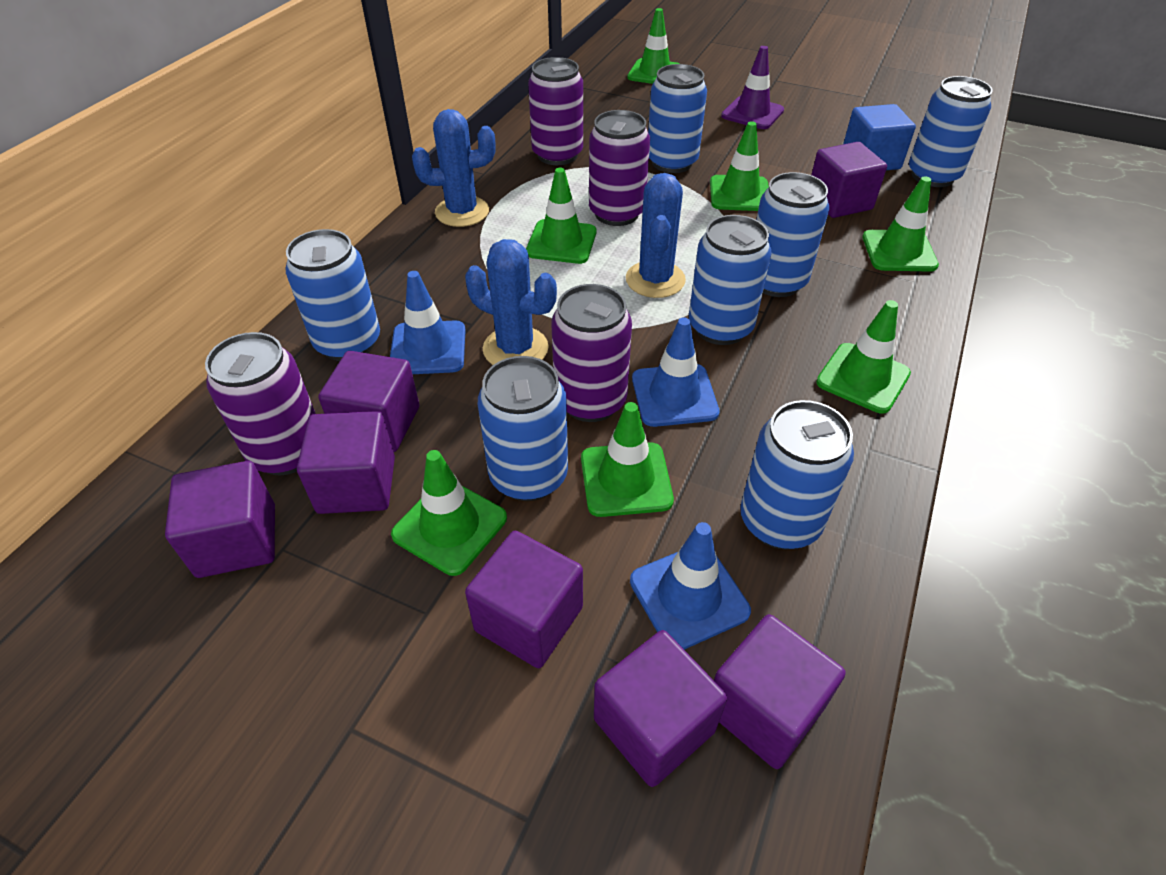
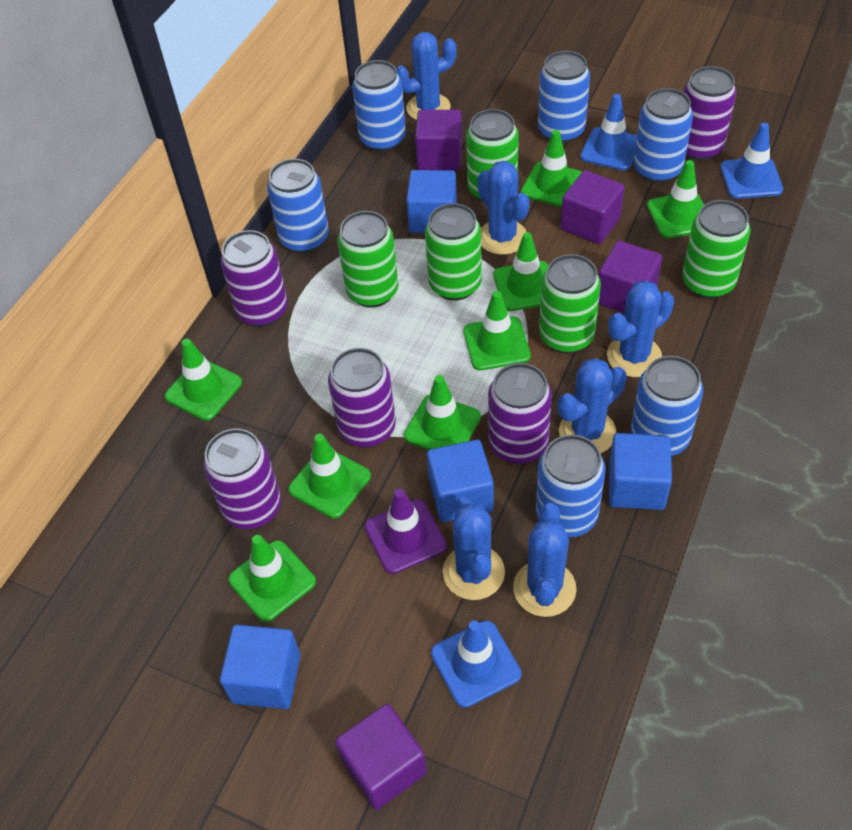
blue cactus: [412,109,496,227] [465,239,557,365] [626,173,686,298] = 3 -> [396,32,457,120] [443,497,505,600] [477,161,530,255] [513,503,577,617] [558,358,627,453] [607,280,674,377] = 6
blue can: [285,229,380,361] [478,356,568,501] [648,64,707,173] [689,215,772,345] [740,400,854,550] [756,172,829,297] [909,76,993,187] = 7 -> [267,159,329,253] [352,60,406,152] [536,435,606,537] [538,51,590,144] [630,356,703,456] [634,88,693,183] = 6
blue cube: [843,104,916,170] = 1 -> [220,625,301,709] [406,170,457,233] [427,440,494,522] [609,433,672,510] = 4
green can: none = 0 -> [337,211,399,308] [425,203,482,301] [466,109,519,202] [539,254,601,354] [682,200,751,299] = 5
green traffic cone: [391,450,507,576] [526,168,596,264] [581,402,674,517] [627,8,680,84] [710,121,769,211] [816,300,911,414] [863,176,939,272] = 7 -> [165,338,242,421] [228,535,316,622] [288,434,371,518] [404,375,481,450] [464,291,531,370] [493,232,548,311] [521,130,582,207] [647,160,704,238] = 8
purple can: [205,332,316,475] [528,57,583,165] [551,284,632,422] [589,110,650,226] = 4 -> [203,428,281,529] [220,230,288,327] [328,348,396,448] [488,363,552,464] [684,66,736,161] = 5
purple cube: [165,461,275,578] [297,411,395,514] [318,351,419,452] [465,531,583,668] [594,630,727,787] [714,614,846,769] [811,142,887,218] = 7 -> [335,704,427,810] [415,110,462,170] [561,170,624,244] [598,241,662,313] = 4

